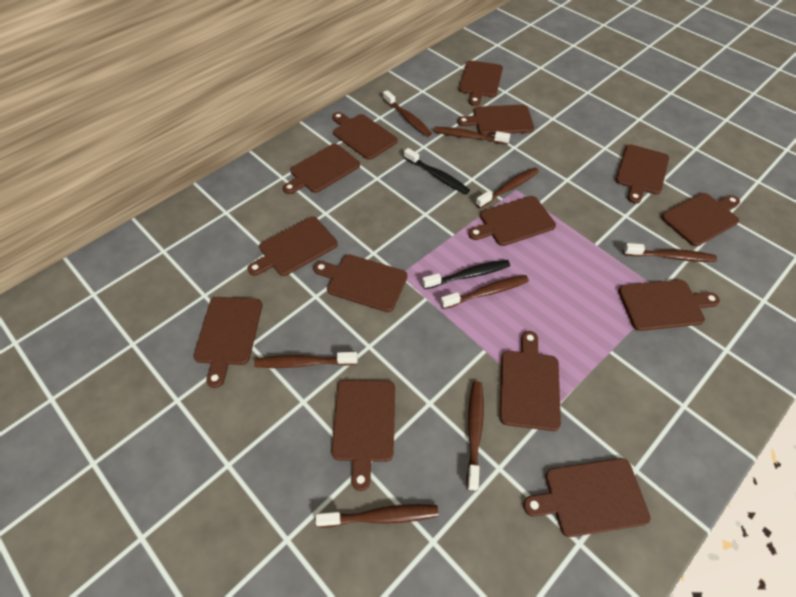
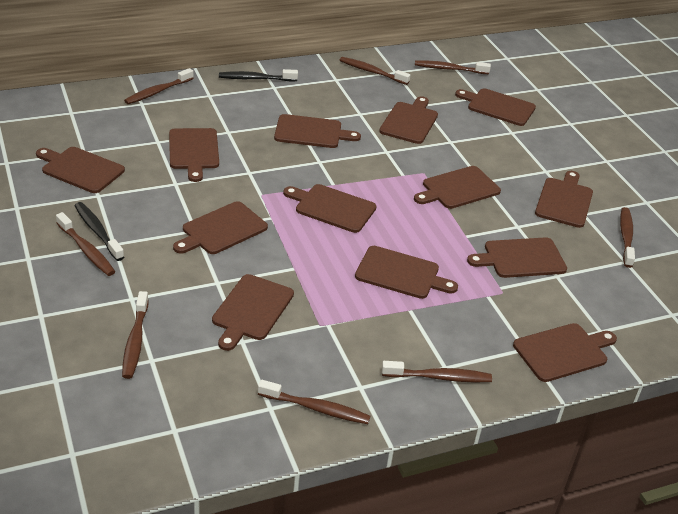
brown cutting board: [193,297,262,388] [248,217,338,276] [283,144,360,194] [314,254,408,312] [331,380,395,491] [332,112,398,160] [457,105,534,135] [459,60,503,106] [468,196,556,246] [500,331,561,431] [523,458,651,537] [615,144,669,204] [618,280,720,331] [661,193,740,246] = 14 -> [36,147,125,193] [169,128,219,182] [173,201,268,254] [212,274,294,351] [274,114,361,148] [283,184,376,233] [355,246,458,299] [379,96,438,144] [414,166,501,209] [455,88,536,126] [467,237,567,278] [513,323,617,382] [535,171,593,228] = 13

